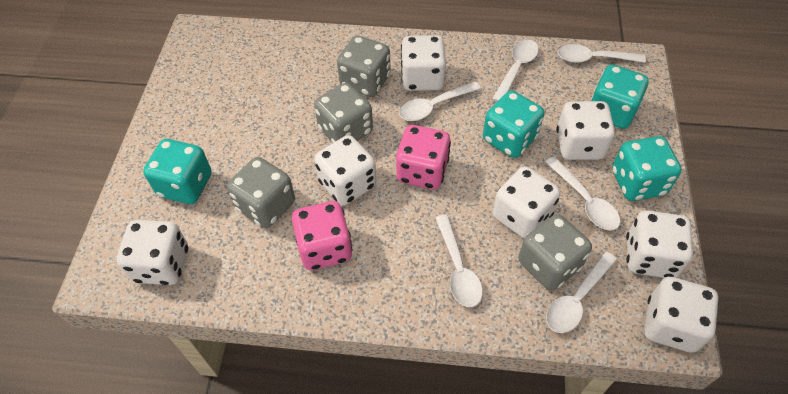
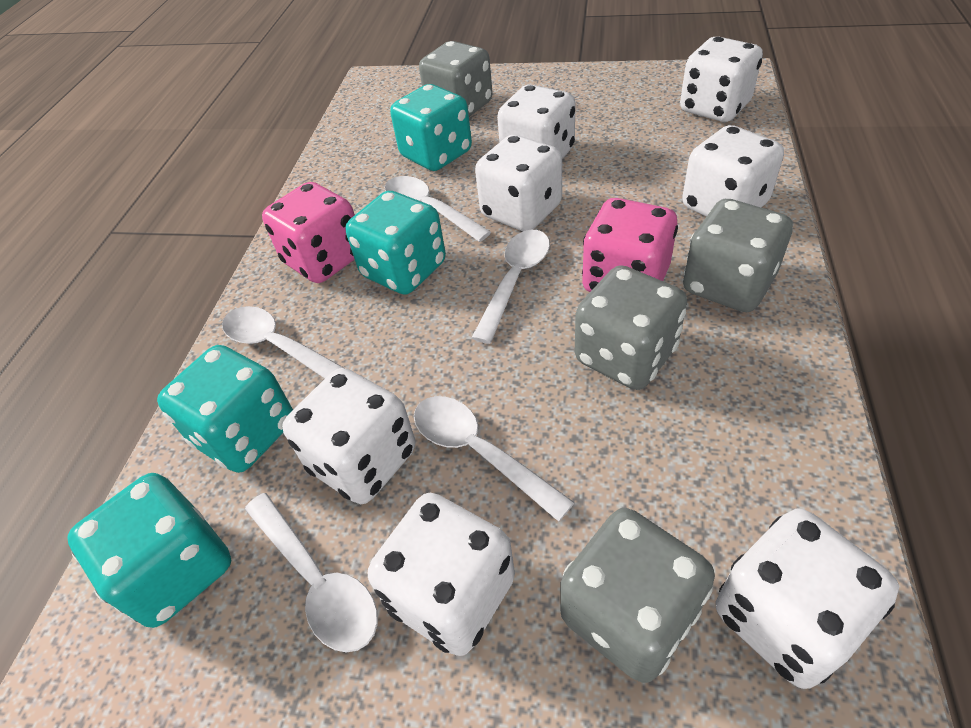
white spoon: [399,81,481,121] [435,214,483,307] [492,40,539,102] [545,157,620,231] [546,252,617,333] [558,44,646,63] = 6 -> [222,306,346,378] [245,493,378,652] [384,176,491,242] [414,396,575,522] [472,230,550,344] = 5

